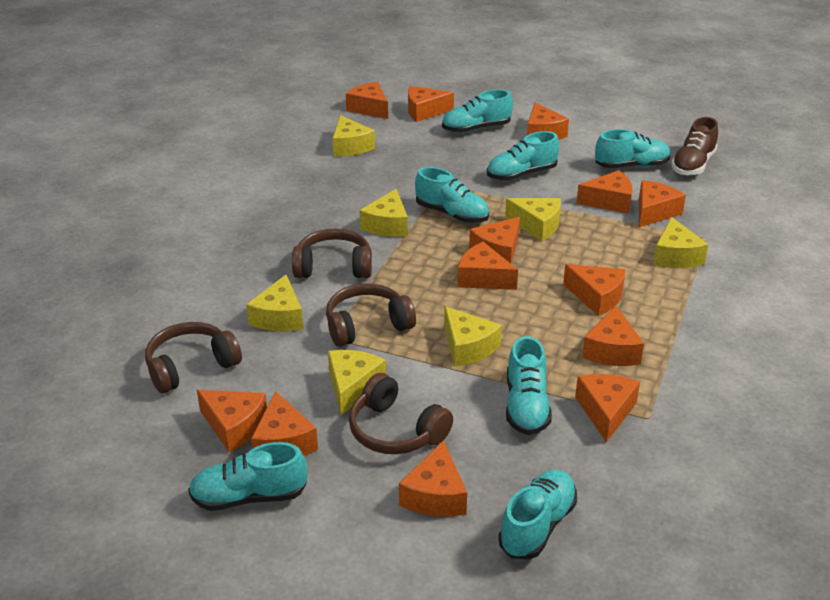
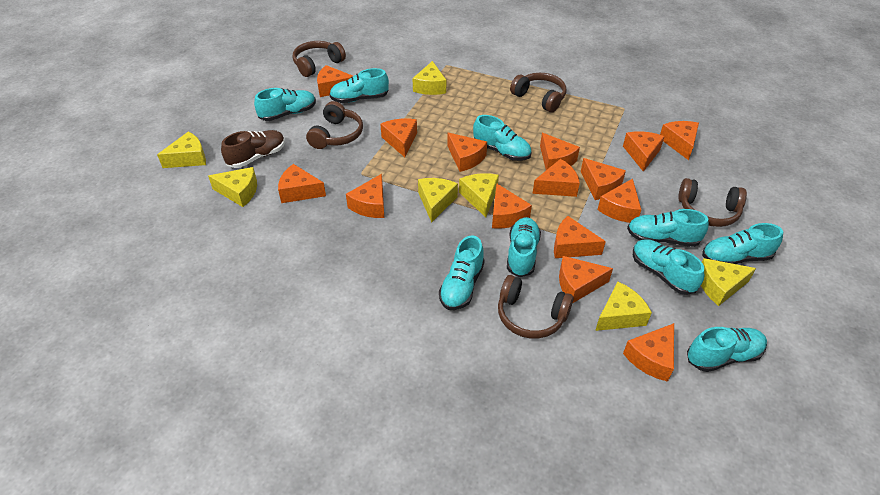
brown headphones: [145,322,242,393] [292,228,372,278] [326,284,416,347] [349,373,453,454] = 4 -> [293,41,346,77] [306,101,363,149] [498,275,574,339] [510,73,566,113] [678,178,747,227] = 5
orange cheese: [197,390,267,452] [251,391,318,456] [346,82,388,119] [399,440,467,517] [408,86,454,122] [458,242,518,290] [469,217,520,263] [527,102,569,140] [563,264,626,316] [575,374,640,443] [576,170,633,214] [582,306,644,366] [639,180,686,227] = 13 -> [278,164,326,203] [317,65,353,97] [346,174,384,218] [380,119,417,157] [447,133,487,172] [492,184,532,229] [533,159,580,197] [540,133,580,170] [554,216,606,258] [559,256,613,304] [581,158,626,200] [598,179,641,223] [623,131,665,172] [623,323,674,382] [660,121,699,160] = 15
turquoise shoe: [188,442,307,511] [415,167,489,223] [442,89,513,133] [487,131,559,181] [498,469,577,559] [506,336,552,435] [595,129,671,168] = 7 -> [254,88,316,121] [329,68,389,103] [439,235,485,310] [473,115,532,161] [507,217,541,277] [627,209,709,247] [633,239,704,295] [687,327,767,372] [702,223,783,264] = 9

